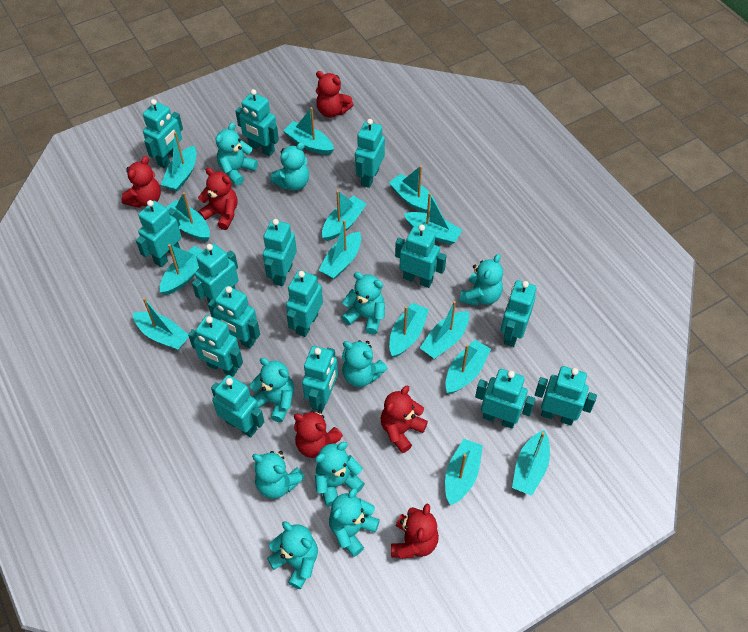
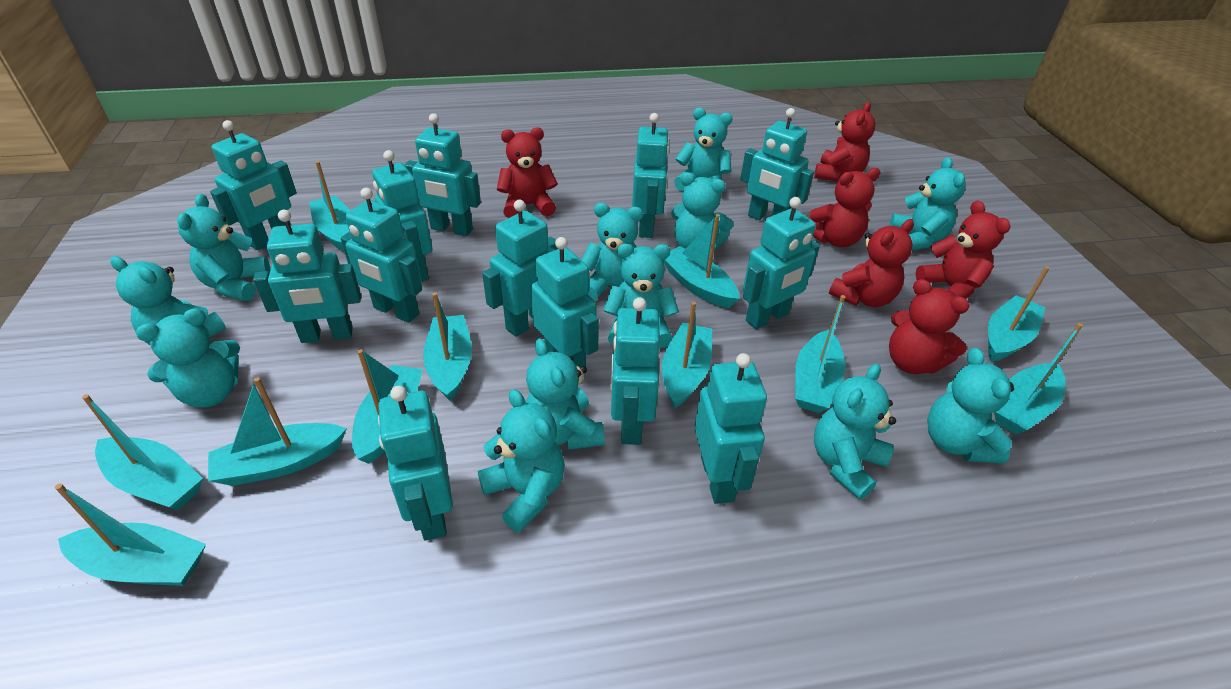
turquoise boat: [133,297,189,350] [160,244,203,295] [161,132,196,191] [166,192,210,241] [283,107,334,155] [318,220,361,279] [322,190,367,241] [389,165,437,214] [389,302,429,358] [404,193,462,245] [420,301,469,359] [445,340,491,394] [445,439,483,505] [512,430,550,496] = 14 -> [55,484,206,586] [82,394,203,510] [208,377,347,486] [309,161,350,252] [352,349,423,464] [423,292,472,401] [662,302,712,408] [663,214,739,308] [795,295,845,413] [988,266,1050,362] [994,323,1083,435] = 11
turquoise robot: [136,200,182,267] [143,99,183,168] [188,315,243,377] [192,243,238,303] [208,286,260,349] [211,375,264,438] [235,89,279,156] [263,219,297,286] [286,270,323,337] [302,346,338,411] [355,119,385,188] [395,224,447,288] [475,369,536,429] [501,280,536,347] [535,366,597,425] = 15 -> [210,120,297,250] [253,210,361,343] [341,188,422,323] [372,150,433,281] [378,386,453,540] [405,113,481,236] [482,200,558,337] [531,237,599,367] [610,297,660,445] [632,113,670,238] [694,353,767,504] [740,108,814,220] [743,197,820,329] = 13
turquoise teddy bear: [216,122,258,186] [249,358,294,422] [252,451,305,499] [267,522,318,589] [270,142,309,191] [315,442,365,507] [329,488,380,557] [341,272,385,335] [342,340,388,387] [459,254,503,306] = 10 -> [110,256,226,345] [136,308,240,408] [177,194,270,301] [478,389,565,532] [525,338,605,450] [581,203,643,301] [603,244,679,348] [671,172,733,251] [674,108,733,191] [814,364,896,500] [890,157,966,250] [927,348,1014,464] = 12

